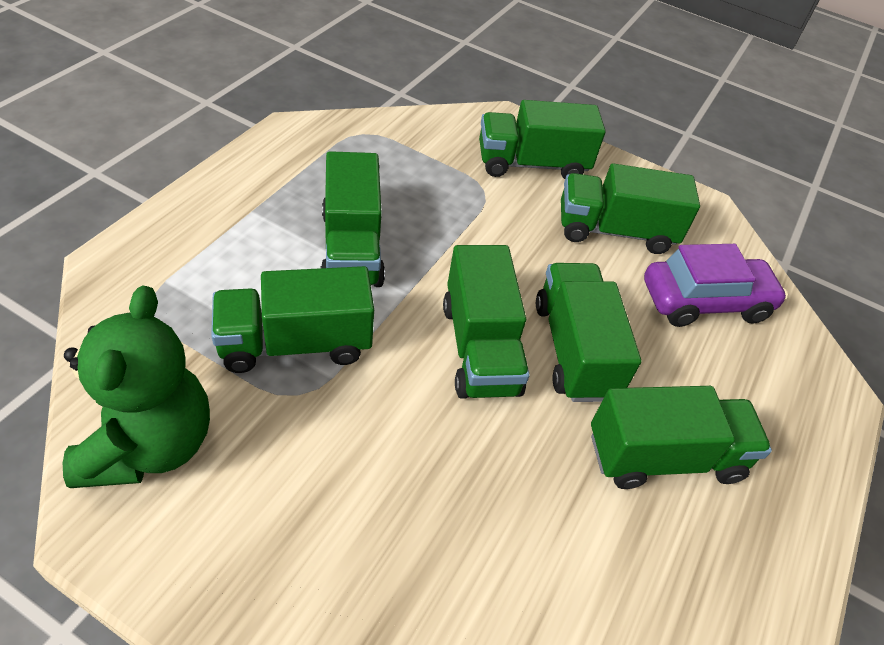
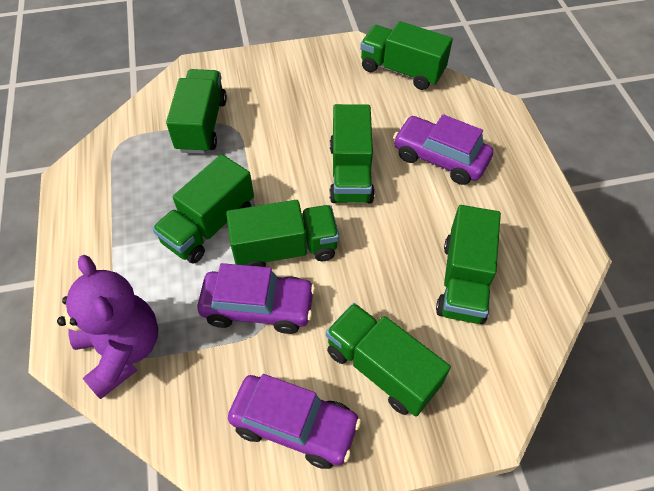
green teddy bear: [63,285,210,488] = 1 -> none = 0
purple car: [644,244,788,327] = 1 -> [197,263,315,334] [228,374,361,469] [393,114,493,185] = 3
purple teddy bear: none = 0 -> [57,255,158,399] = 1

